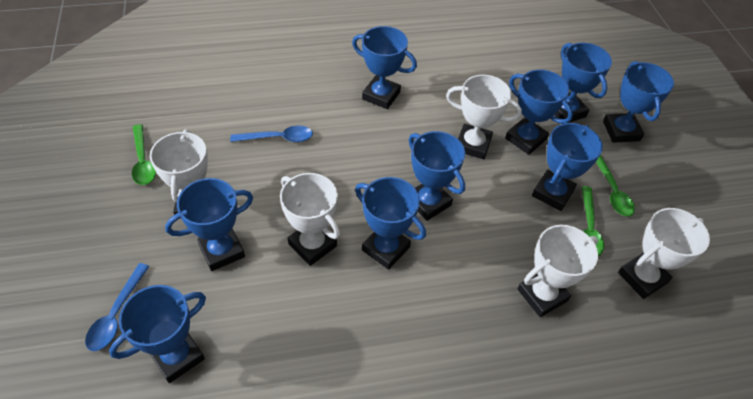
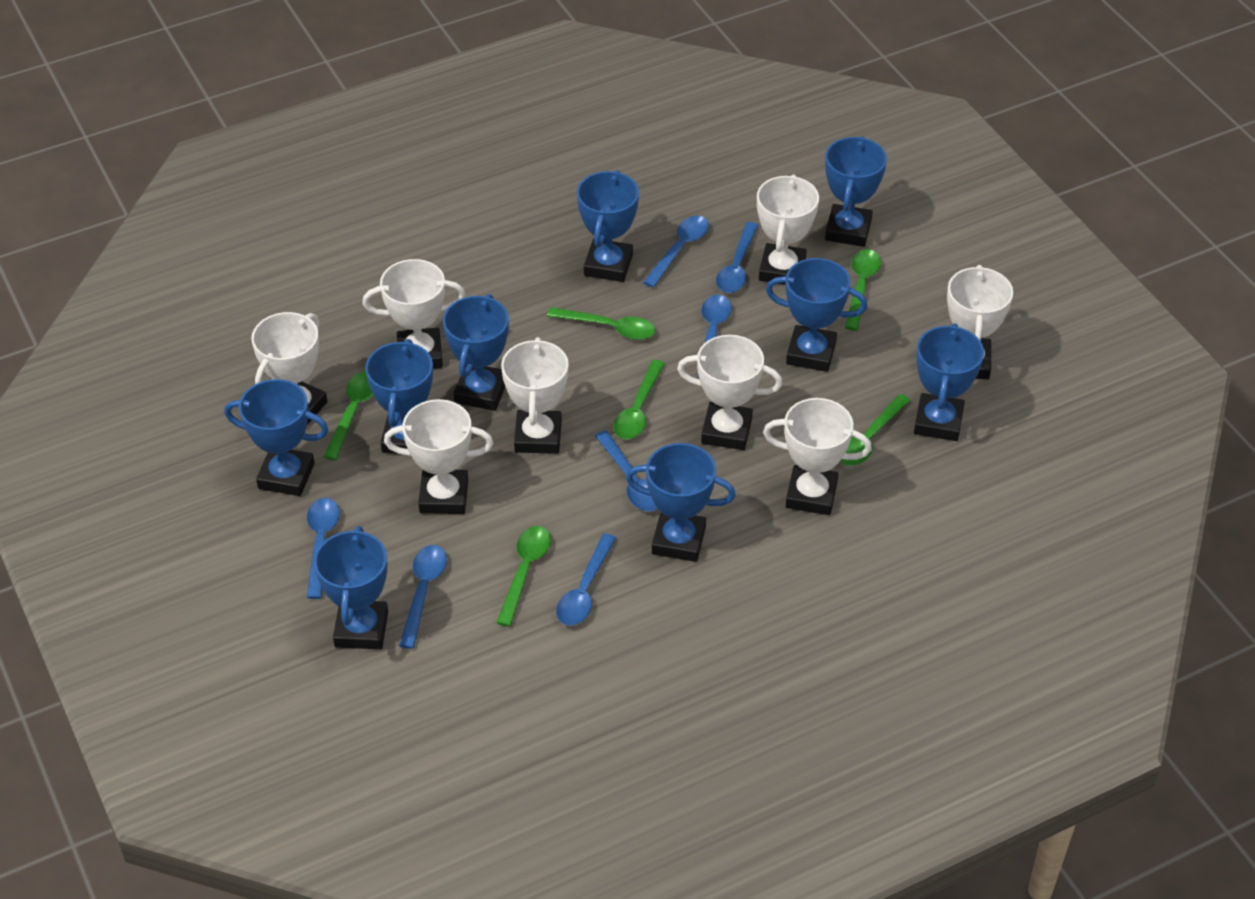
blue spoon: [85,263,149,351] [230,126,313,142] = 2 -> [307,498,340,599] [399,545,447,649] [556,533,616,626] [595,431,658,512] [643,216,709,288] [697,295,731,378] [716,222,758,293] = 7
green spoon: [132,124,156,185] [582,186,604,256] [596,154,635,217] = 3 -> [323,371,373,460] [496,526,551,627] [547,307,655,340] [613,360,665,440] [840,394,911,466] [845,249,881,331] = 6
white trophy: [149,129,208,215] [280,173,340,266] [446,75,522,159] [517,225,598,317] [618,208,710,299] = 5 -> [251,312,327,425] [362,259,466,369] [384,399,493,514] [501,337,569,454] [677,335,783,450] [757,174,819,285] [763,398,872,515] [947,265,1013,380] = 8

